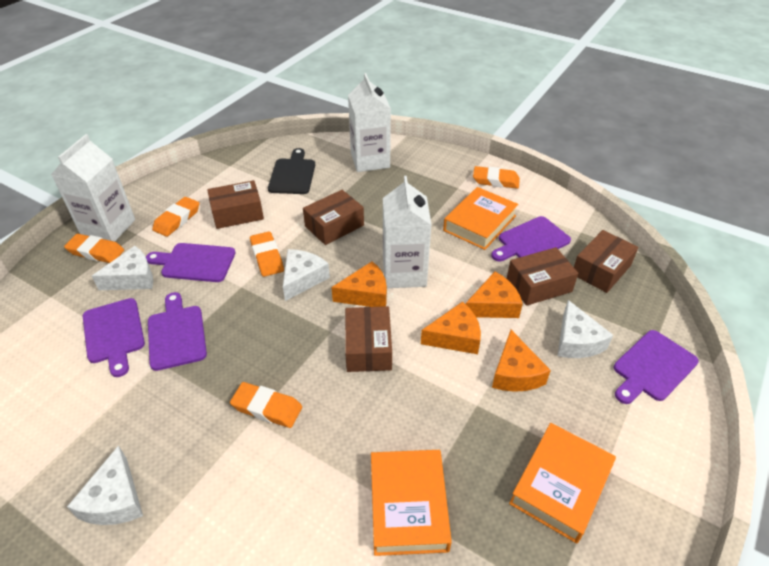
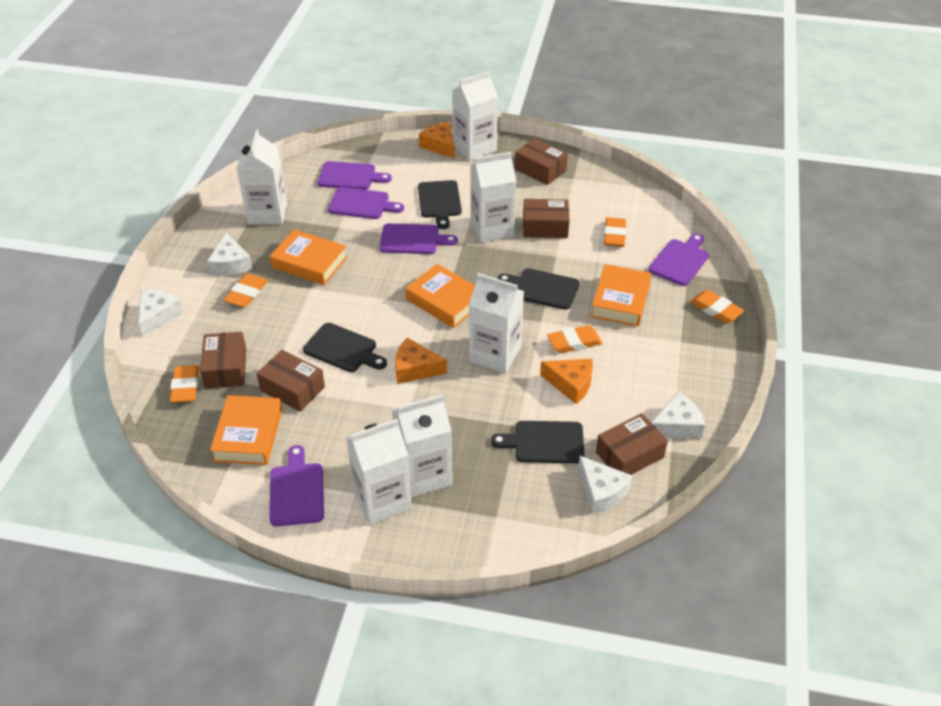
black cutting board: [268,148,315,194] = 1 -> [303,323,387,372] [418,180,462,229] [491,421,585,463] [497,268,579,310] = 4
orange book: [371,450,452,556] [443,187,518,250] [509,423,616,543] = 3 -> [210,395,282,465] [270,229,348,285] [405,264,475,328] [591,264,652,326] = 4
orange cheese: [331,261,387,307] [421,302,481,354] [466,272,523,318] [492,330,551,392] = 4 -> [395,338,447,384] [419,122,455,159] [540,359,593,404] = 3
white carton: [51,134,135,242] [348,73,391,172] [383,176,431,288] = 3 -> [237,130,287,225] [346,419,412,525] [392,394,452,498] [452,71,498,161] [469,273,524,373] [470,152,516,243] = 6

